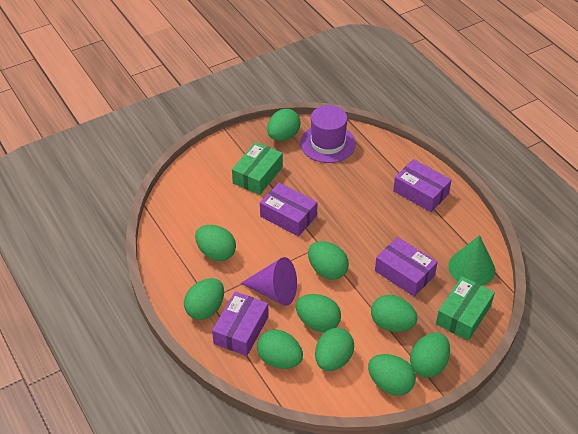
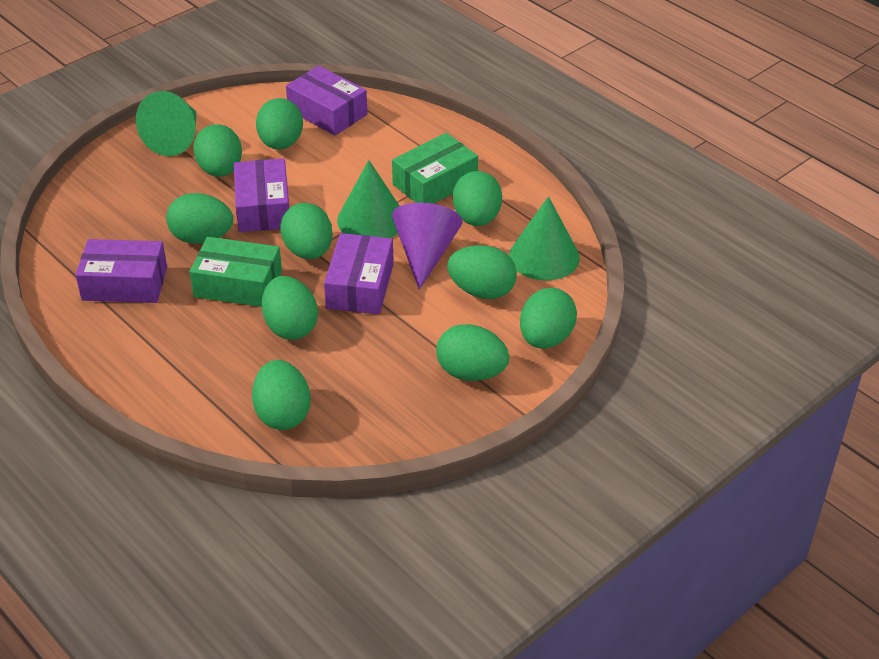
green cone: [448,235,495,286] = 1 -> [136,91,196,156] [337,160,399,238] [509,196,580,281] = 3
purple hat: [300,105,356,163] = 1 -> none = 0

